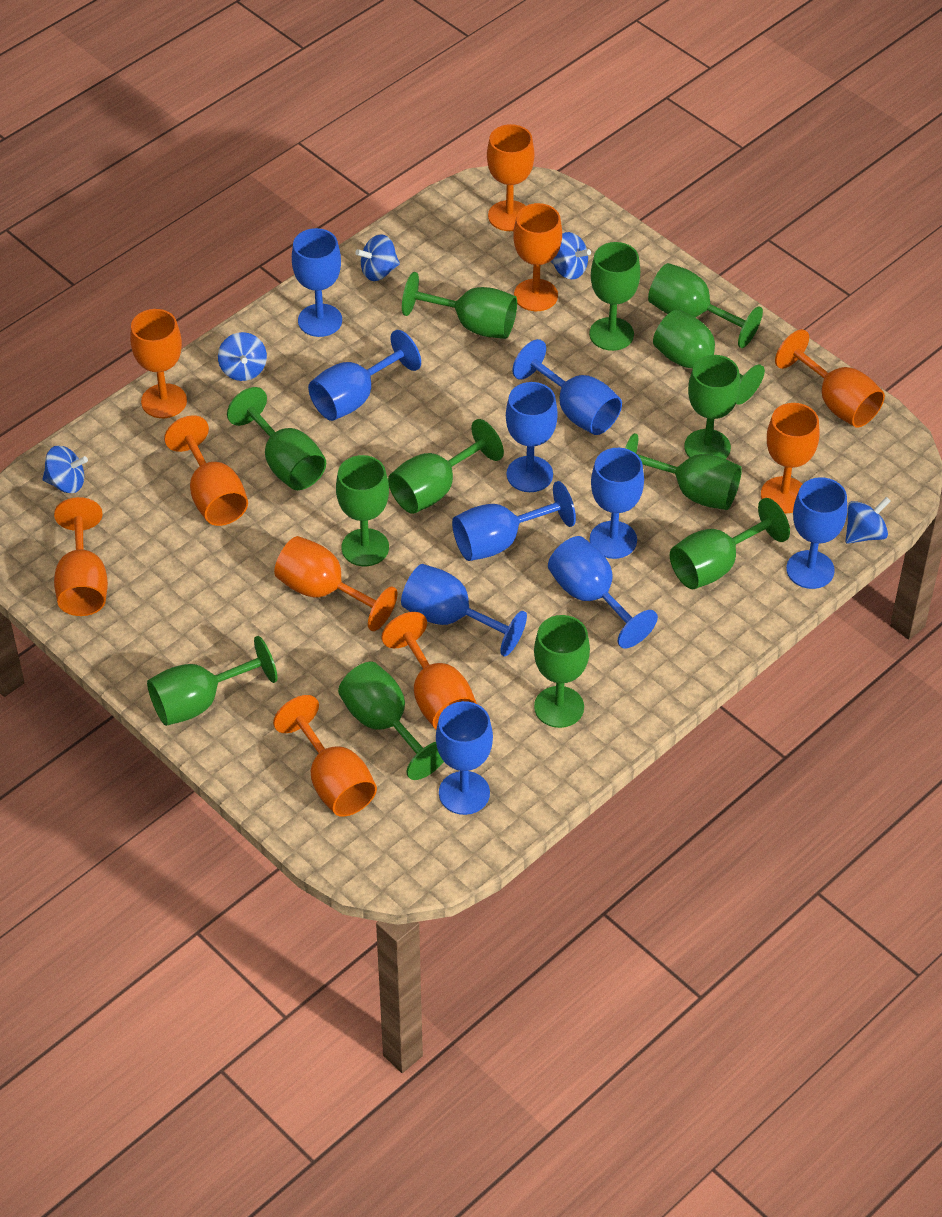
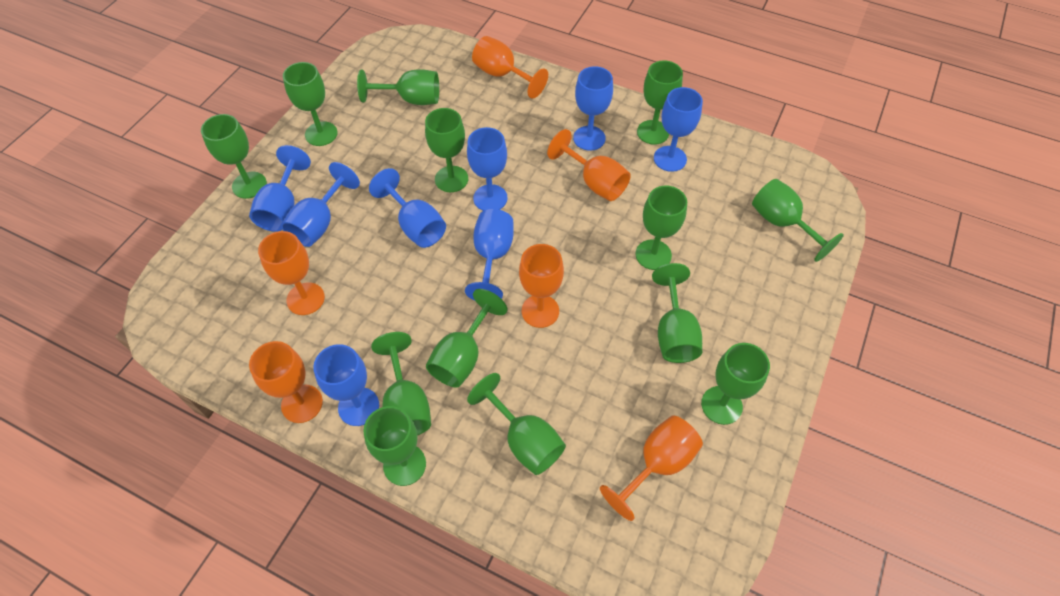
blue goblet: [292,228,342,337] [308,330,421,421] [401,564,527,657] [436,701,493,815] [452,481,576,561] [506,382,558,492] [513,339,622,435] [548,536,658,648] [590,448,644,559] [786,477,847,589] = 10 -> [249,145,311,232] [281,162,360,247] [313,344,379,426] [369,168,446,248] [465,209,514,301] [467,127,508,211] [573,66,613,151] [654,87,703,172] = 8
blue spinning top: [42,445,88,493] [218,332,267,381] [355,234,400,281] [551,232,591,279] [845,497,890,544] = 5 -> none = 0
orange goblet: [54,497,108,616] [130,309,187,418] [164,415,248,526] [273,695,377,817] [274,536,397,631] [381,612,477,729] [487,124,534,231] [513,203,562,311] [761,403,819,513] [775,329,885,428] = 10 -> [249,341,323,423] [258,231,325,315] [472,36,548,99] [519,244,564,328] [547,129,631,201] [600,415,703,521] = 6

